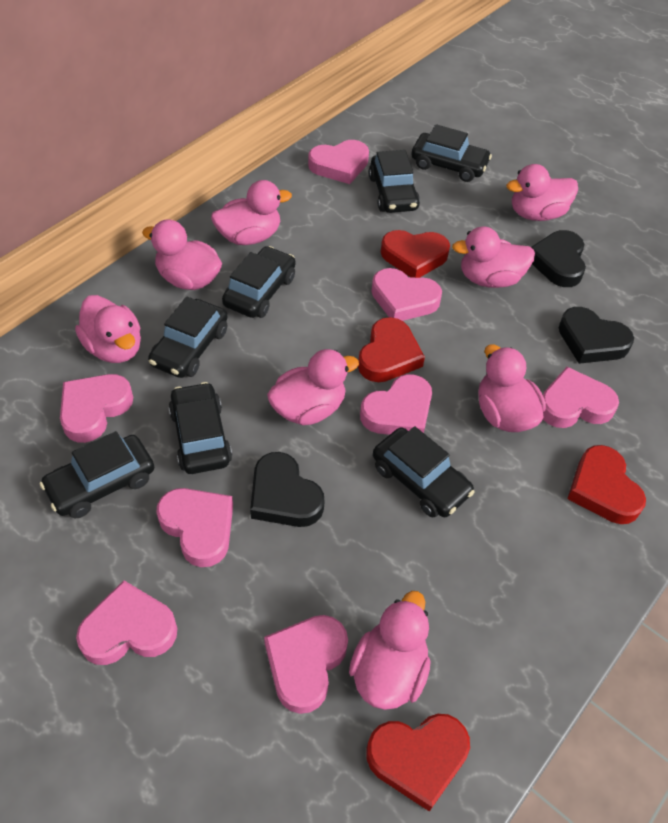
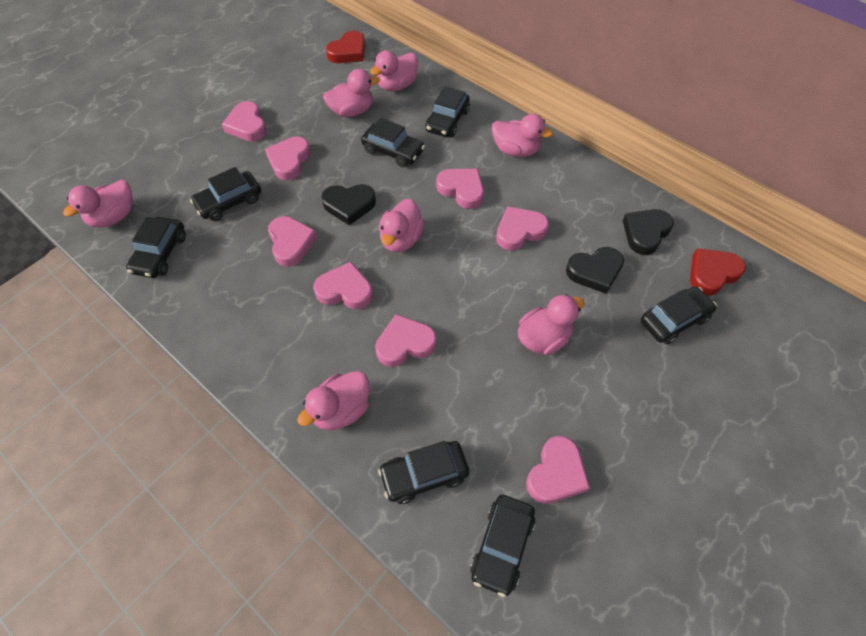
pink duck: [75,295,141,363] [142,219,222,290] [211,180,292,245] [267,349,359,425] [349,591,431,710] [452,226,535,288] [478,344,546,432] [506,164,578,221] = 8 -> [63,180,133,227] [297,371,370,431] [323,69,380,117] [370,50,418,91] [379,199,425,252] [492,114,553,157] [518,294,585,355] = 7
red heart: [358,317,425,382] [366,714,470,812] [381,230,450,278] [567,445,646,524] = 4 -> [326,31,365,63] [690,248,746,296] = 2

